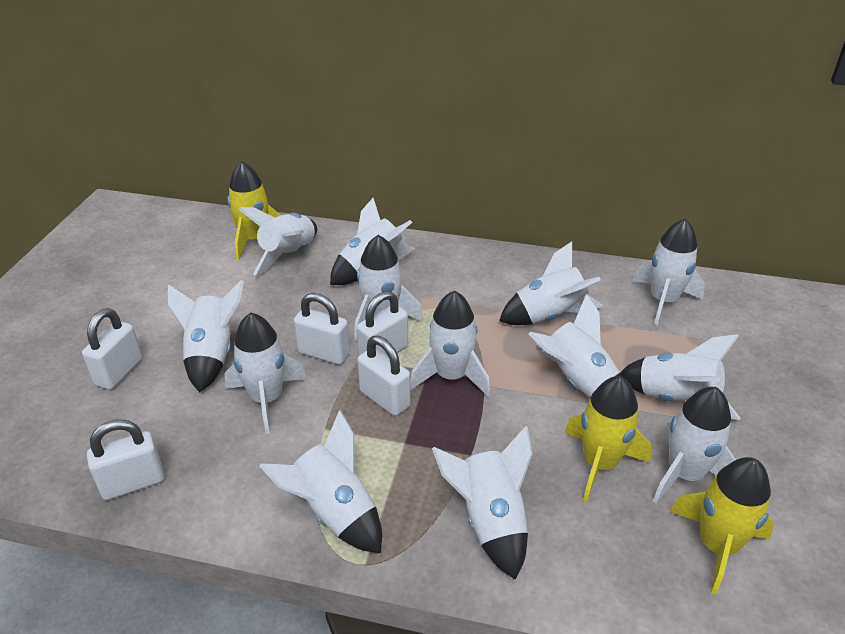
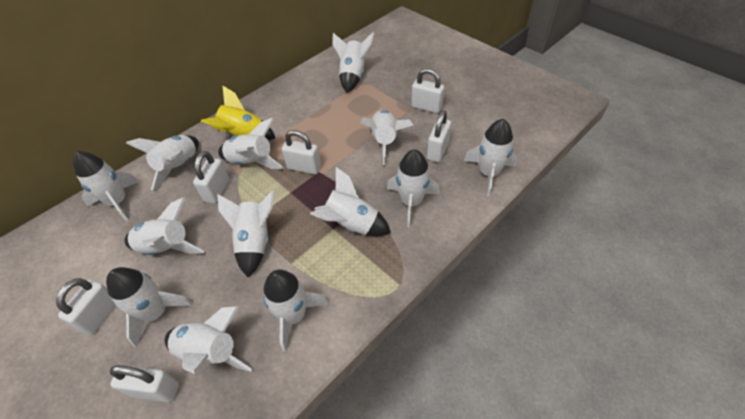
white padlock: [82,308,142,390] [87,419,165,500] [293,293,350,365] [357,291,408,356] [357,336,411,416] = 5 -> [56,278,116,335] [110,365,179,402] [193,151,230,204] [282,130,321,174] [411,68,445,113] [427,110,451,162] = 6
yellow rocket: [227,161,280,260] [564,376,652,502] [669,457,774,595] = 3 -> [201,85,275,141] = 1

